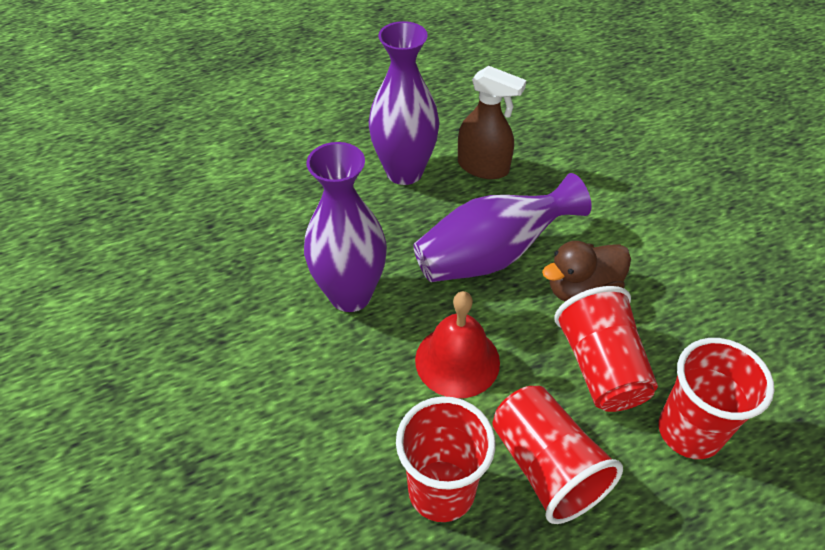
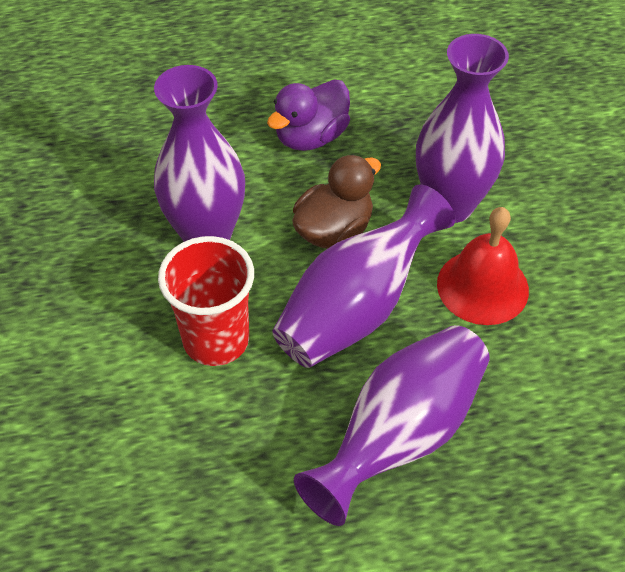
brown spray bottle: [458,66,526,179] = 1 -> none = 0
purple duck: none = 0 -> [267,80,350,151] = 1
purple vase: [304,142,387,312] [369,21,440,185] [413,173,592,282] = 3 -> [154,65,245,242] [272,185,455,368] [294,325,490,526] [416,34,509,223] = 4
red cup: [396,396,496,522] [492,386,623,524] [554,286,658,412] [658,338,774,459] = 4 -> [158,236,254,366] = 1

